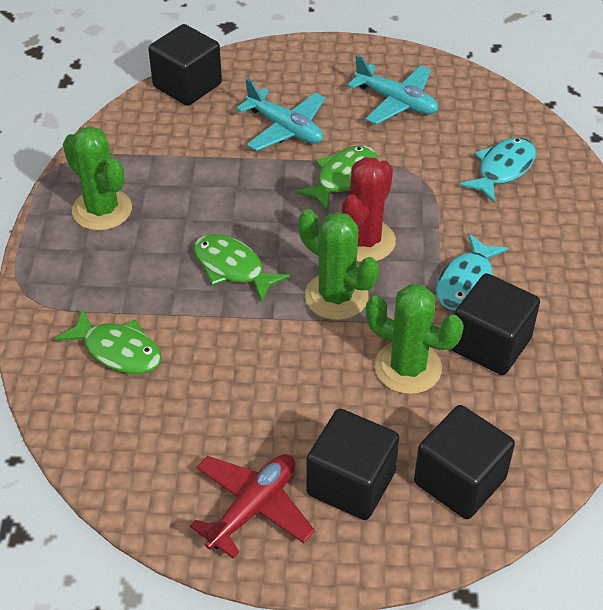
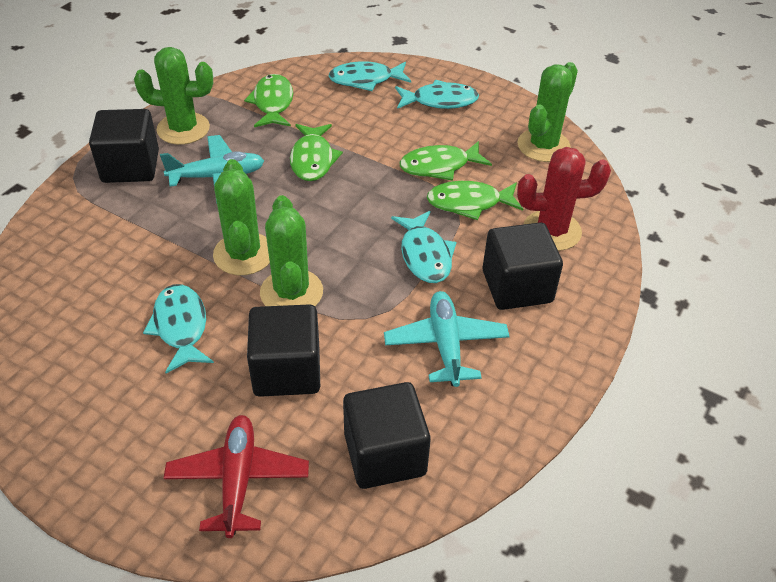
green cactus: [63,126,132,231] [298,209,379,320] [366,284,464,394] = 3 -> [134,47,213,145] [213,159,270,275] [260,195,323,306] [517,62,578,162] = 4
green fish: [55,308,162,374] [193,234,290,303] [295,146,378,211] = 3 -> [244,74,293,127] [290,124,343,181] [400,141,492,181] [427,181,523,220] = 4
turquoise fish: [436,234,509,311] [459,137,536,203] = 2 -> [143,284,214,374] [328,61,411,91] [391,211,456,283] [395,80,479,109] = 4

